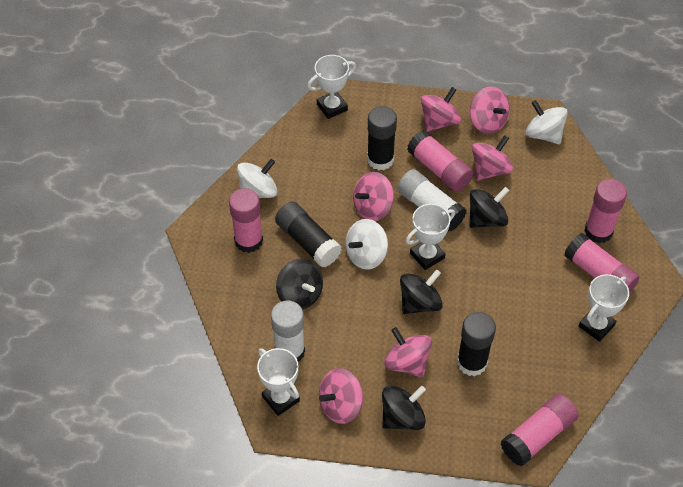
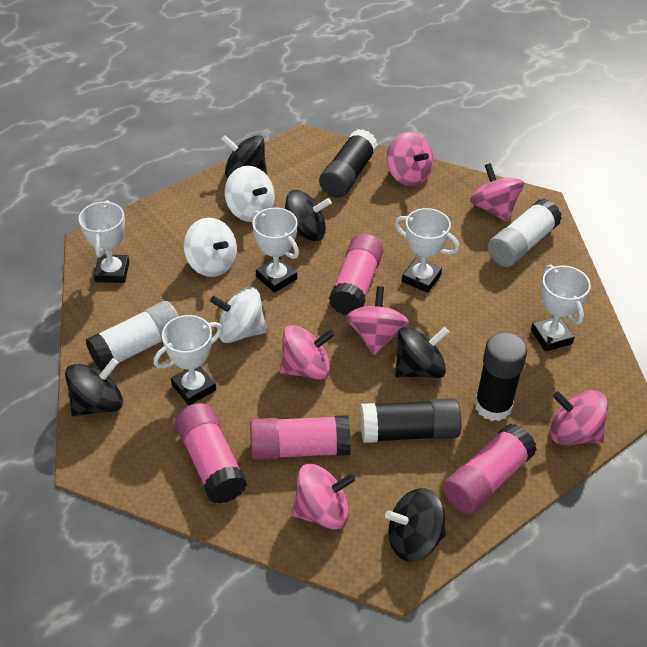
black spinning top: [276,259,323,309] [382,385,426,430] [400,270,443,314] [469,187,509,228] = 4 -> [65,358,123,417] [221,135,267,178] [285,190,332,241] [385,488,446,562] [395,327,449,378] = 5
pink glue stick: [229,188,263,253] [407,130,474,192] [501,394,579,466] [564,233,640,294] [584,179,627,243] = 5 -> [175,403,247,504] [250,415,351,460] [329,234,383,315] [443,423,537,514] = 4
white trophy: [257,348,300,416] [307,55,356,119] [406,204,455,270] [579,274,629,342] = 4 -> [79,200,129,283] [154,315,222,405] [252,208,299,293] [395,208,459,293] [531,265,591,352] = 5

